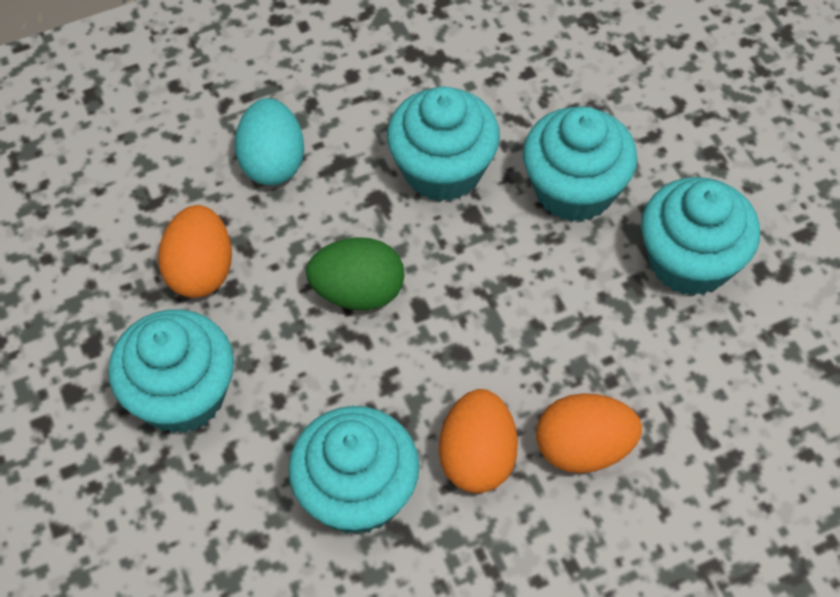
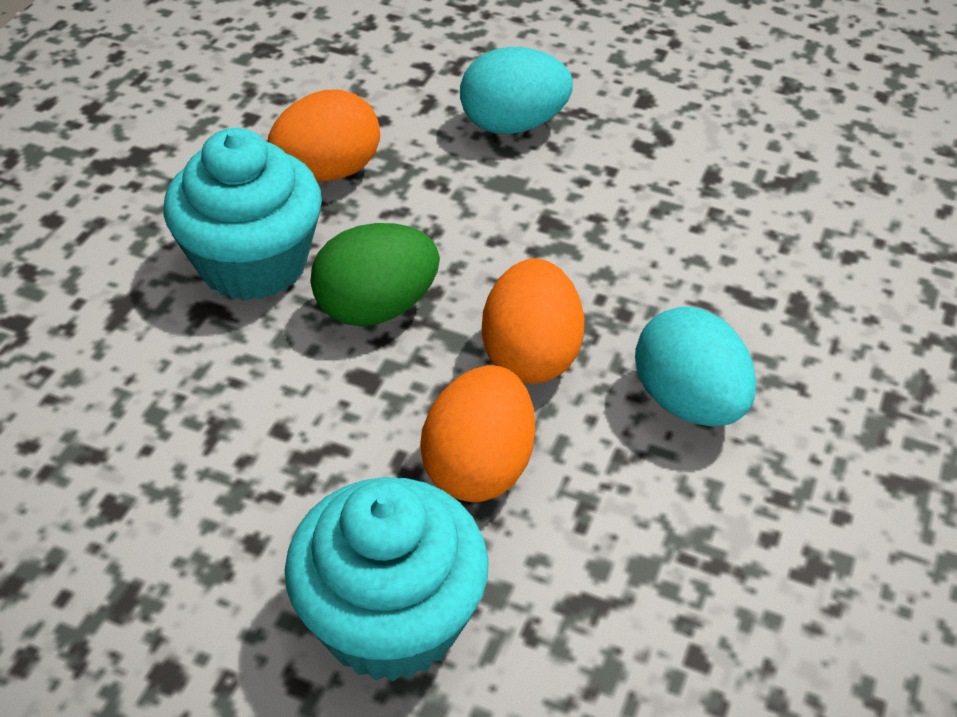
turquoise cupcake: [108,309,234,433] [288,406,419,535] [387,86,500,202] [523,107,637,222] [641,177,760,296] = 5 -> [163,128,322,301] [285,477,489,681] = 2
turquoise egg: [235,98,304,185] = 1 -> [460,47,573,134] [635,307,757,426] = 2

